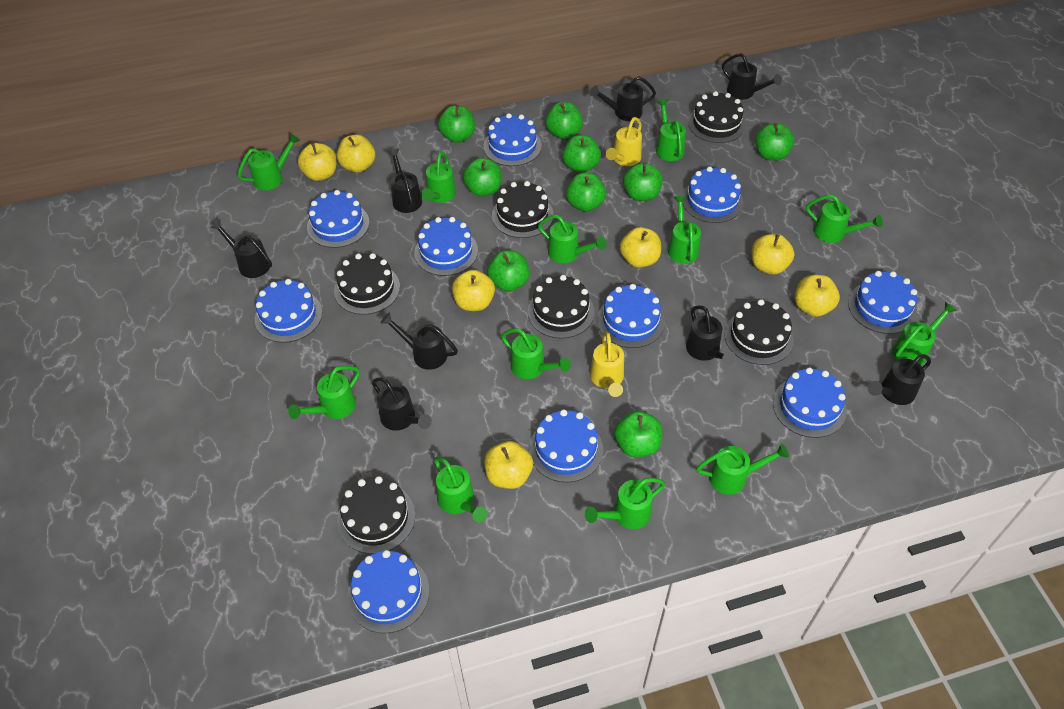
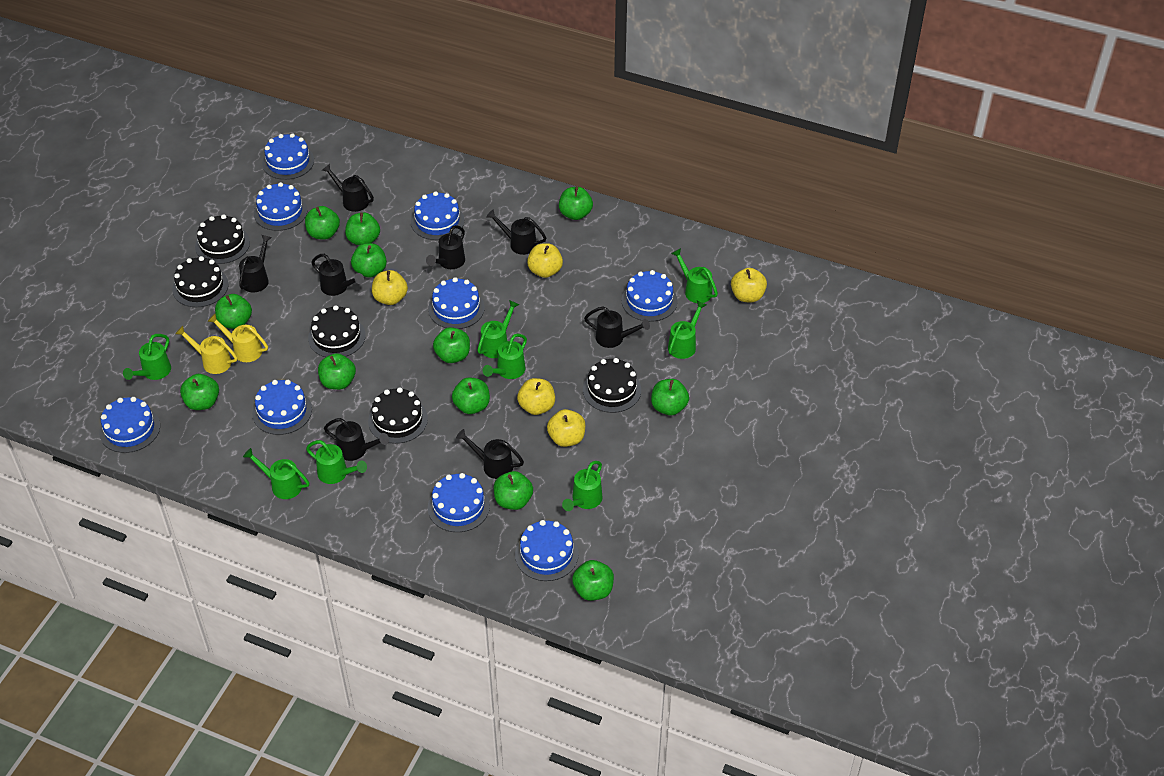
black cake: [334,253,400,315] [337,476,415,554] [492,181,554,238] [528,275,595,338] [688,91,746,143] [724,299,794,365] = 6 -> [172,256,229,307] [195,214,250,264] [308,305,366,357] [368,387,428,444] [583,358,641,413] = 5
blue cake: [255,279,322,343] [307,190,369,248] [347,550,430,633] [414,217,478,276] [484,113,542,166] [529,409,603,482] [597,284,665,348] [682,167,743,223] [773,367,847,438] [848,271,917,334] = 10 -> [99,397,160,453] [252,380,312,435] [254,182,307,231] [262,133,314,180] [411,191,464,240] [428,277,485,329] [428,473,490,532] [515,520,579,581] [622,270,678,322] = 9
green apple: [438,105,475,143] [463,158,502,197] [487,250,530,292] [546,102,583,139] [562,135,601,173] [566,173,606,212] [614,411,662,457] [623,163,663,201] [755,123,794,161] = 9 -> [180,374,219,410] [215,294,252,329] [305,206,340,240] [318,353,356,390] [345,212,380,245] [351,243,387,278] [433,327,470,363] [452,377,490,414] [494,471,533,510] [559,187,593,220] [572,560,614,601] [651,379,689,416] = 12
green watering can: [238,134,300,190] [288,366,360,419] [421,152,456,203] [434,456,488,523] [501,328,571,379] [538,215,606,263] [585,478,666,529] [656,99,686,161] [668,196,701,264] [696,444,789,495] [806,195,883,243] [892,302,957,365] = 12 -> [123,334,171,380] [243,448,309,499] [306,440,367,484] [477,300,519,358] [483,334,527,379] [562,461,603,511] [668,301,706,359] [671,248,718,303] = 8
yellow apple: [298,142,337,181] [337,135,375,173] [452,270,495,311] [484,441,533,489] [620,227,661,268] [752,234,795,275] [795,275,840,317] = 7 -> [372,270,408,305] [517,378,555,415] [527,243,563,278] [547,409,585,447] [731,268,767,302] = 5

